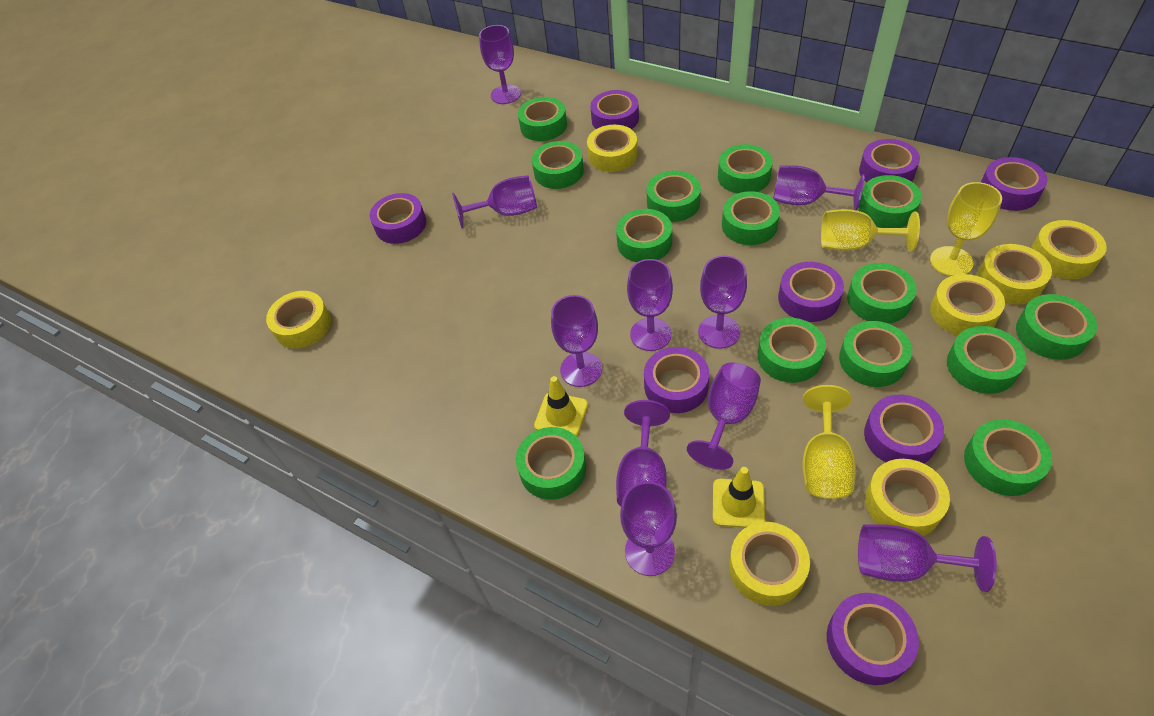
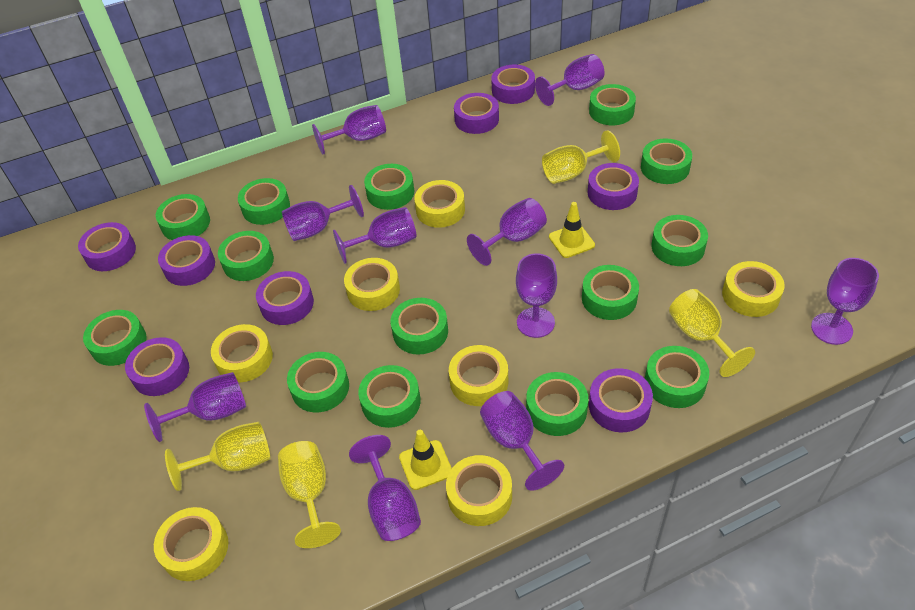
yellow goblet: [802,385,856,499] [821,209,920,252] [930,182,1002,276] = 3 -> [165,422,271,491] [278,441,341,548] [542,130,620,184] [669,289,755,377] = 4

